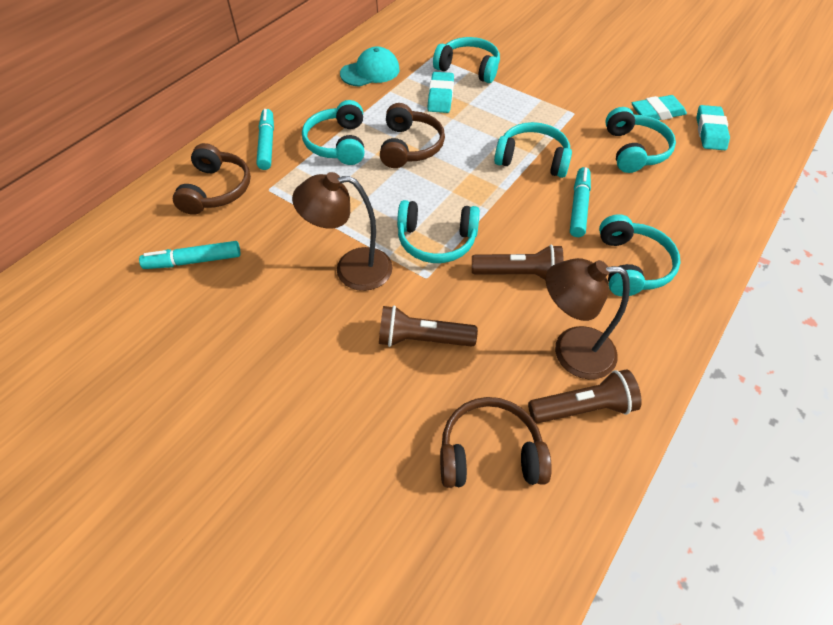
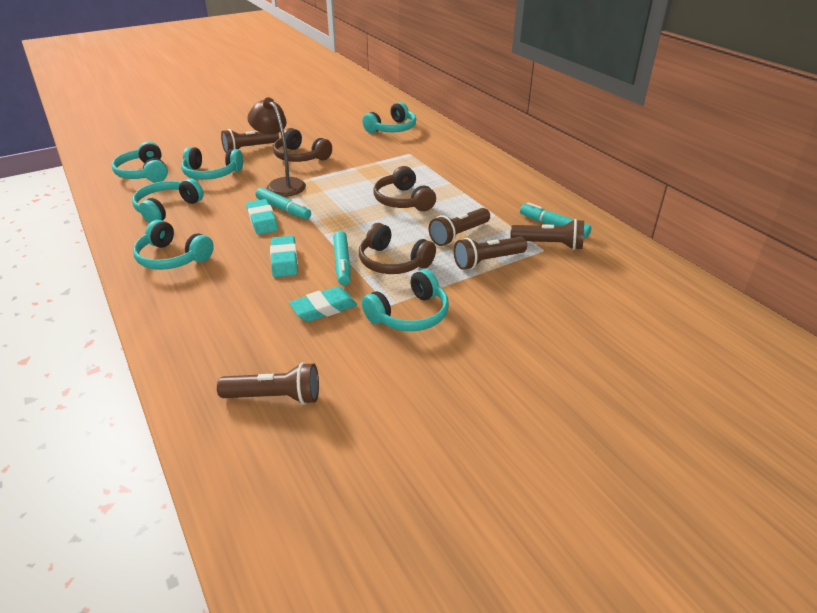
brown flashlight: [379,306,478,347] [472,245,564,280] [528,370,642,423] = 3 -> [217,362,319,405] [221,129,279,153] [429,208,490,246] [454,237,527,270] [510,219,584,250] = 5
brown lamp: [292,172,393,291] [546,258,630,379] = 2 -> [247,97,306,197] = 1
turquoise cap: [340,46,400,87] = 1 -> none = 0

